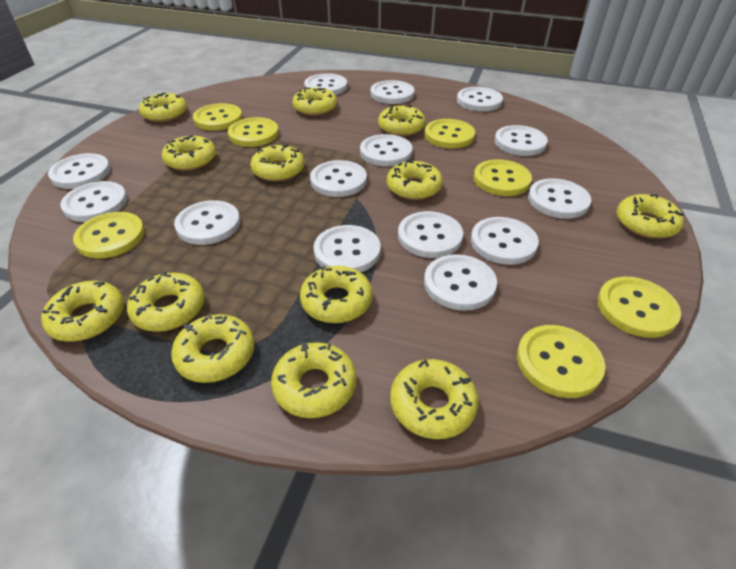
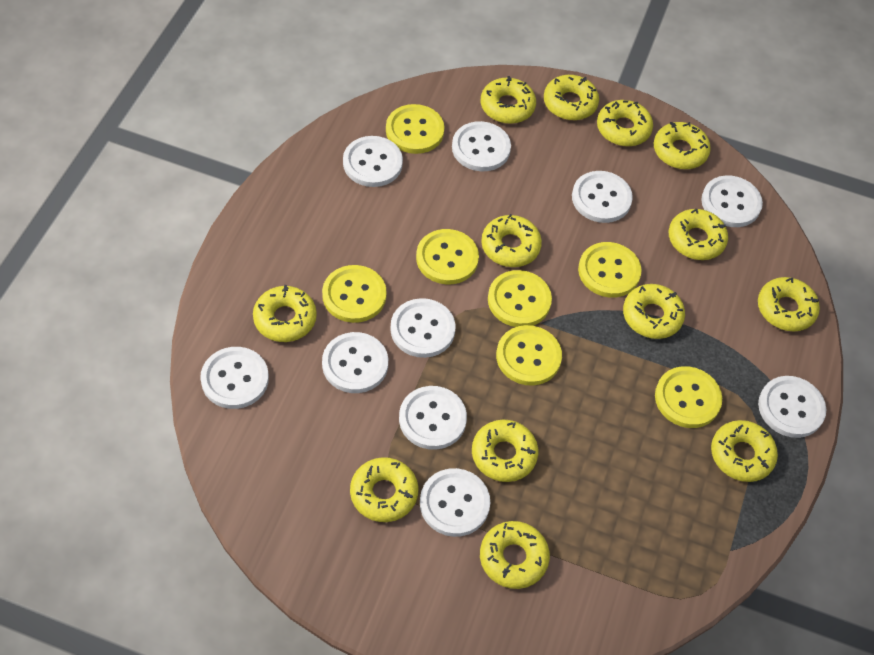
white button: [48,153,110,189] [60,181,127,222] [174,200,240,245] [304,73,347,95] [310,160,367,197] [313,225,381,272] [360,134,412,167] [371,80,414,104] [398,211,463,258] [424,254,497,311] [457,87,503,112] [471,217,539,265] [494,125,548,156] [528,178,591,219] = 14 -> [200,347,269,409] [322,332,388,393] [343,136,403,187] [390,298,456,358] [399,386,467,450] [420,468,490,537] [452,121,511,171] [572,171,633,223] [701,175,763,227] [758,376,826,438] = 10

